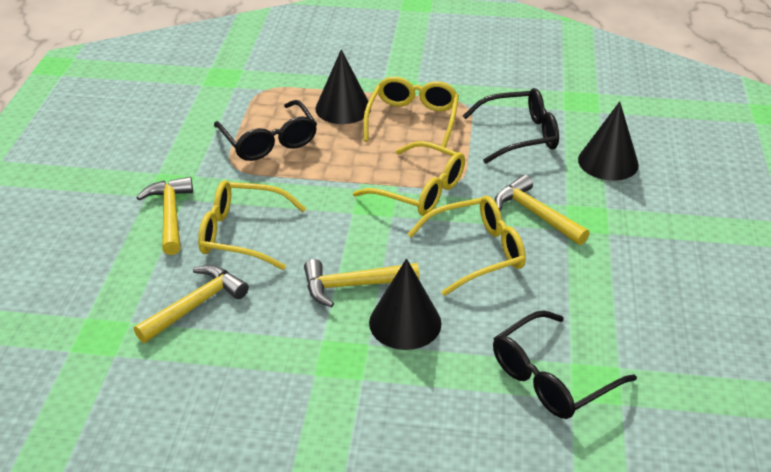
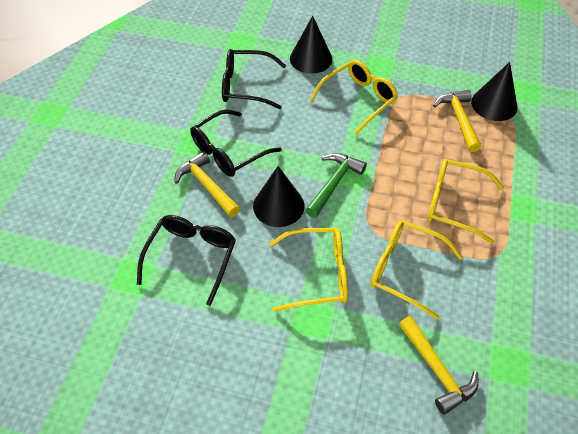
green hammer: none = 0 -> [306,153,367,218] = 1
yellow hammer: [134,265,249,343] [136,177,193,255] [304,259,420,307] [494,175,590,245] = 4 -> [174,151,240,217] [399,316,479,415] [433,90,481,152] = 3

